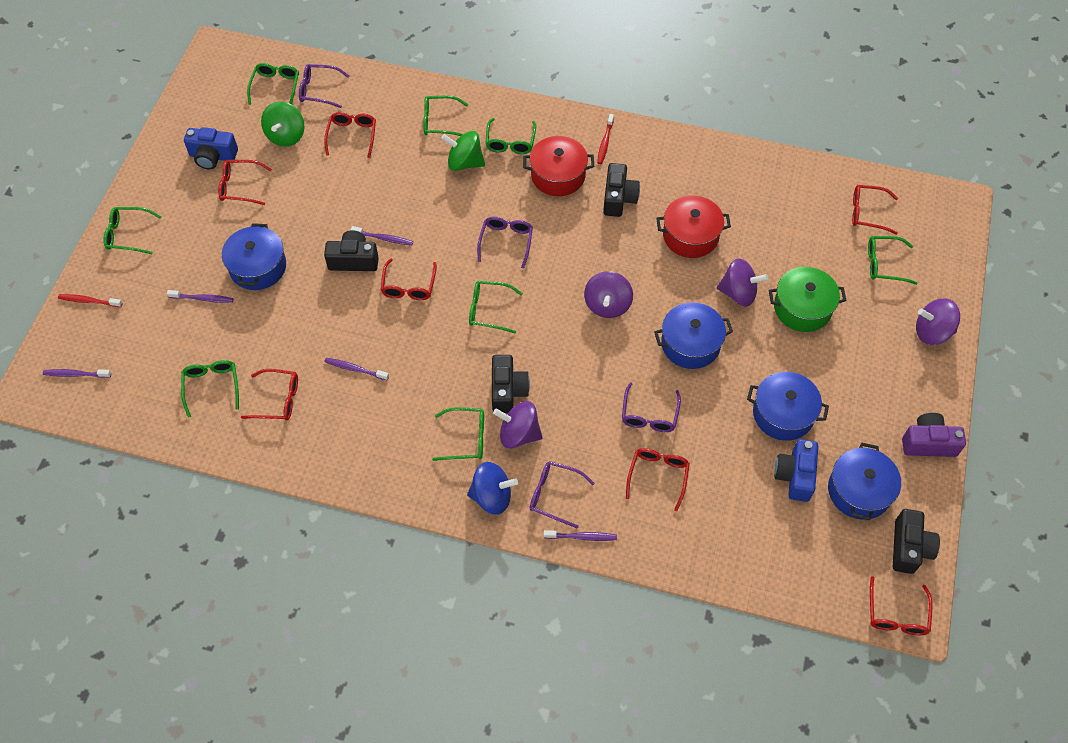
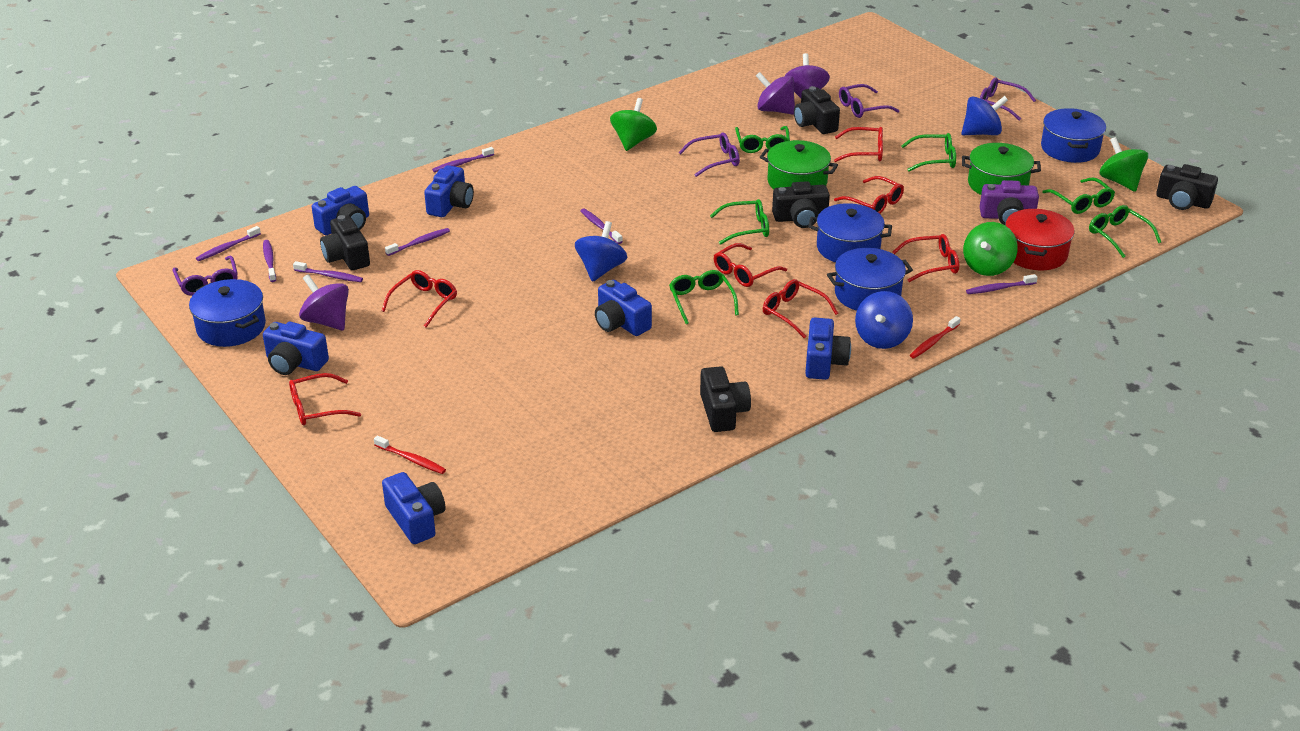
black camera: [324,230,379,271] [492,355,530,413] [603,163,640,217] [893,509,940,574] = 4 -> [320,215,370,270] [700,366,751,432] [772,181,830,228] [794,86,840,134] [1156,164,1218,210] = 5
blue camera: [184,127,238,170] [774,439,818,502] = 2 -> [263,322,329,375] [312,186,369,235] [382,472,445,544] [424,165,474,217] [595,280,652,336] [805,318,851,380] = 6
blue spinning top: [467,462,518,515] = 1 -> [575,221,627,282] [855,291,913,349] [961,96,1008,135] = 3
green glasses: [103,207,161,254] [181,360,239,418] [247,63,299,105] [423,96,468,136] [432,407,484,461] [469,281,523,334] [486,118,536,154] [868,236,918,285] = 8 -> [669,270,739,324] [710,199,769,245] [735,126,790,153] [901,133,956,172] [1042,177,1115,214] [1089,205,1161,258] = 6
green pot: [769,267,847,332] = 1 -> [760,140,838,189] [962,143,1041,195] = 2
green spinning top: [261,101,304,147] [441,131,485,171] = 2 -> [610,98,657,151] [963,222,1018,276] [1099,137,1148,192] = 3
purple spinning top: [493,401,543,448] [584,271,633,318] [717,258,768,306] [916,298,960,345] = 4 -> [299,274,349,330] [756,72,795,115] [785,53,830,98] = 3
purple toothbrush: [43,369,111,378] [167,290,234,303] [324,358,389,380] [351,226,413,246] [544,530,617,541] = 5 -> [196,226,261,261] [263,240,276,282] [293,261,363,282] [385,228,450,256] [432,147,494,172] [580,208,623,244] [966,274,1038,294] = 7
red pot: [523,136,594,196] [656,195,731,258] = 2 -> [1005,208,1075,270] = 1

